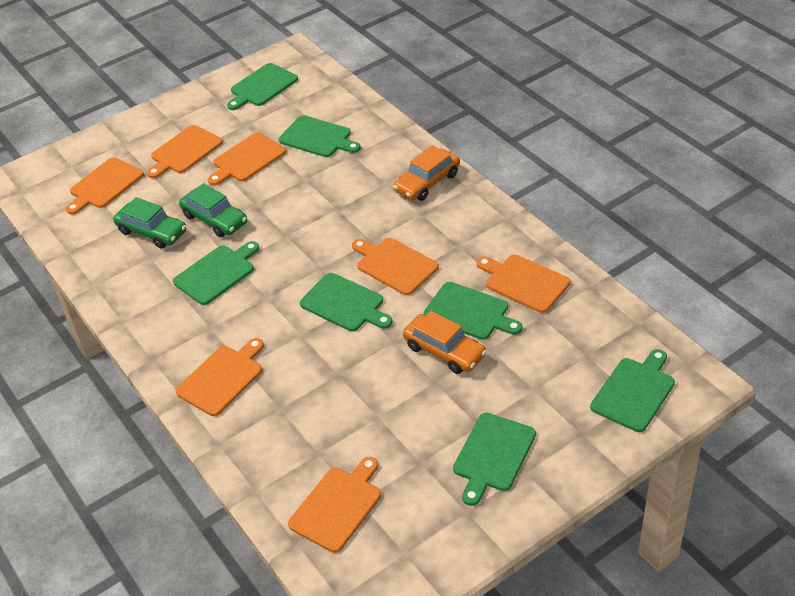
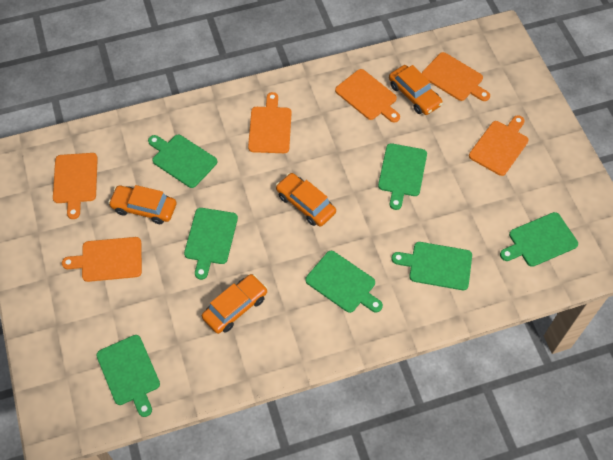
green car: [113,197,186,249] [179,183,247,237] = 2 -> none = 0
orange car: [393,145,460,201] [403,311,487,374] = 2 -> [108,185,176,224] [202,274,268,334] [276,173,336,226] [389,65,443,115] = 4
orange cutting board: [66,157,144,215] [147,125,223,178] [176,338,264,416] [208,132,286,185] [288,457,381,553] [352,238,439,295] [476,254,570,313] = 7 -> [53,153,98,219] [62,237,142,282] [248,92,292,153] [335,69,400,123] [422,52,490,101] [469,115,529,176] = 6

